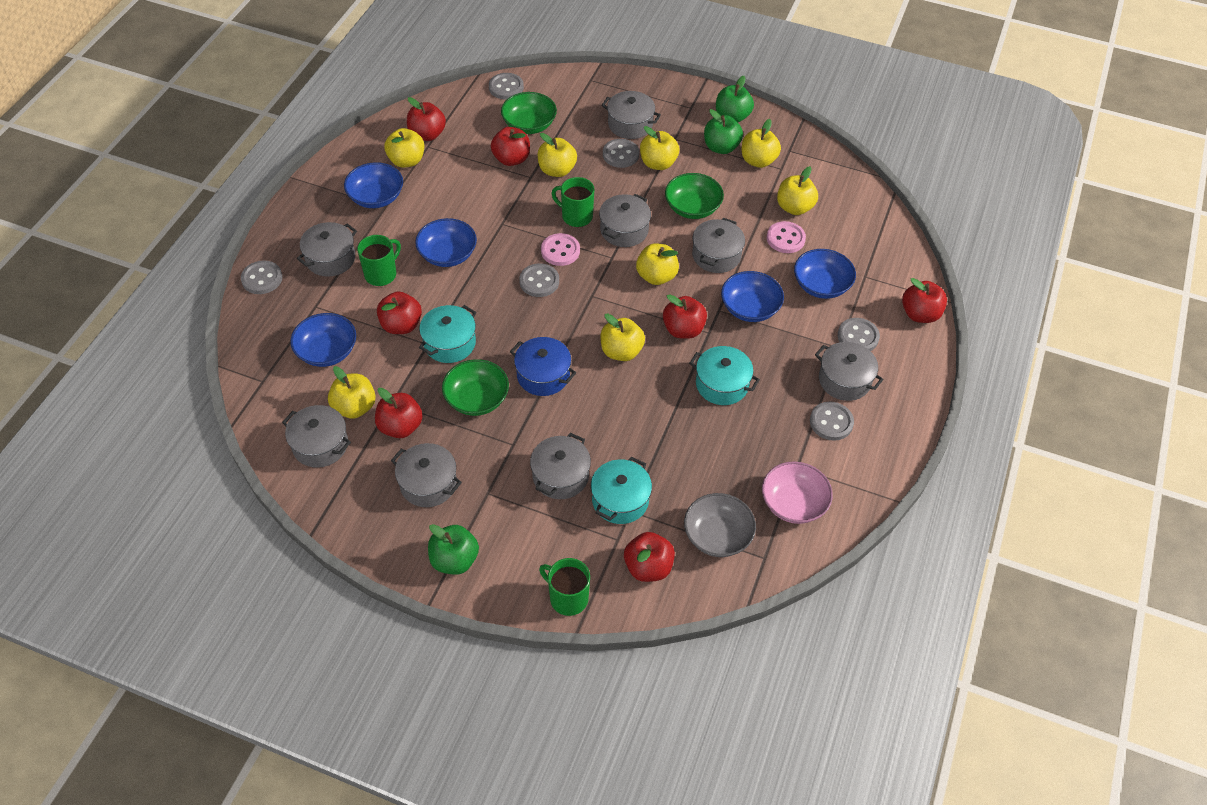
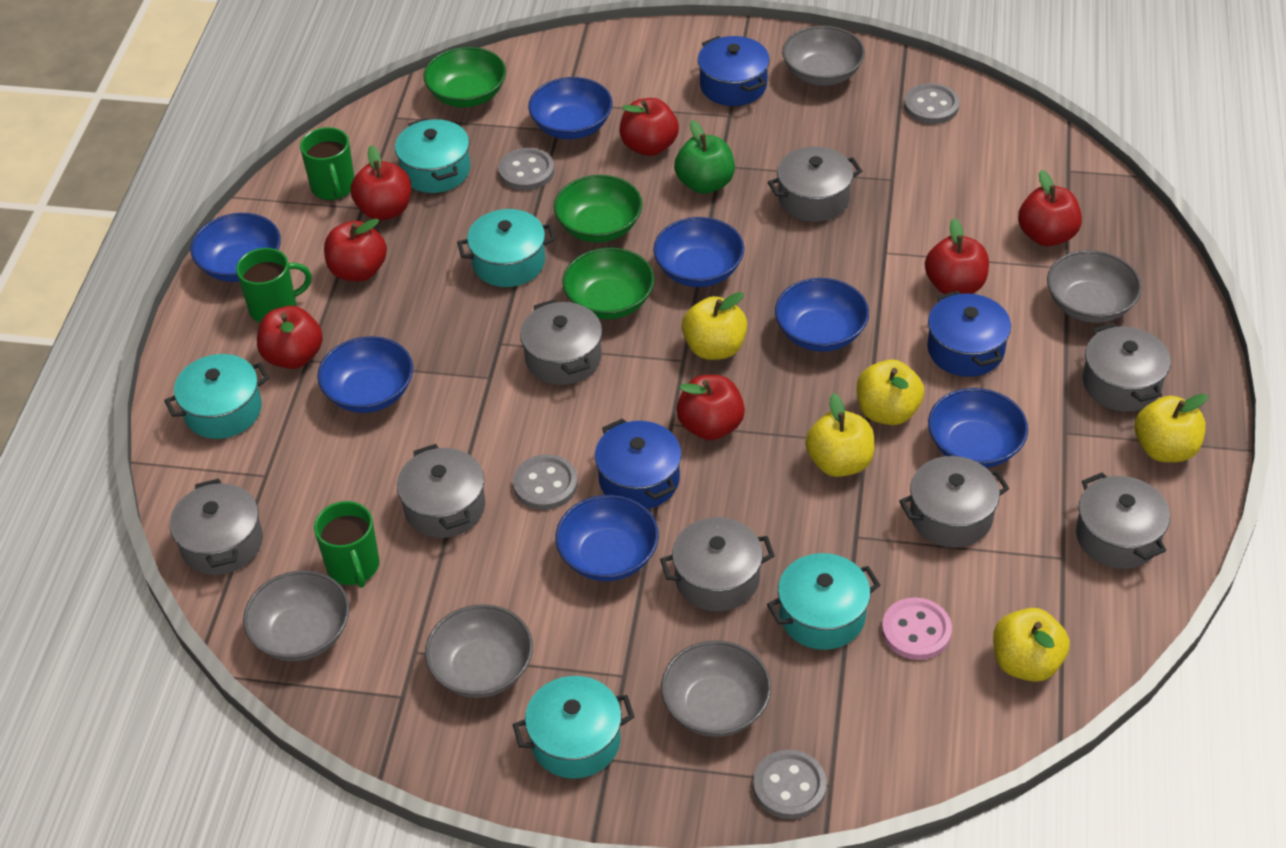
blue bowl: [290,313,356,367] [344,162,403,208] [415,218,477,267] [721,271,784,322] [794,249,856,299] = 5 -> [191,213,281,282] [317,336,413,413] [528,77,613,139] [555,495,659,581] [653,217,744,287] [775,278,869,352] [928,388,1028,468] = 7
blue pot: [510,337,576,396] = 1 -> [595,418,682,509] [698,36,770,106] [927,290,1011,377] = 3
green apple: [428,524,479,575] [704,109,743,154] [716,76,754,122] = 3 -> [674,120,735,194] = 1
grey bowl: [684,493,756,557] = 1 -> [243,570,350,661] [425,604,533,698] [661,640,771,737] [782,26,865,86] [1047,250,1142,323] = 5
grey button: [241,261,282,294] [489,73,524,99] [519,263,559,297] [603,139,639,168] [810,401,854,441] [838,318,880,351] = 6 -> [498,148,554,191] [513,454,578,510] [753,750,827,819] [904,83,959,124] = 4
pink bowl: [762,461,833,524] = 1 -> none = 0
pink button: [541,233,580,266] [767,221,806,253] = 2 -> [882,597,952,660] = 1
turquoise pot: [419,305,476,363] [591,457,652,524] [689,346,760,405] = 3 -> [164,354,269,439] [395,118,470,193] [457,209,556,287] [513,676,634,778] [767,553,880,650] = 5
yellow apple: [328,366,376,419] [384,128,424,168] [537,133,577,177] [600,313,645,361] [636,243,679,285] [640,126,679,170] [741,119,781,168] [777,166,818,215] = 8 -> [682,292,747,360] [805,393,875,477] [857,359,924,425] [993,608,1070,682] [1134,394,1208,462] = 5

